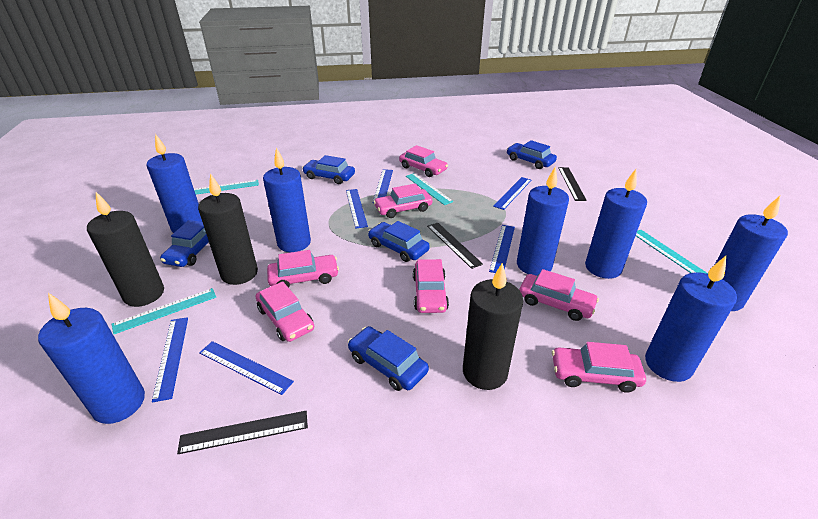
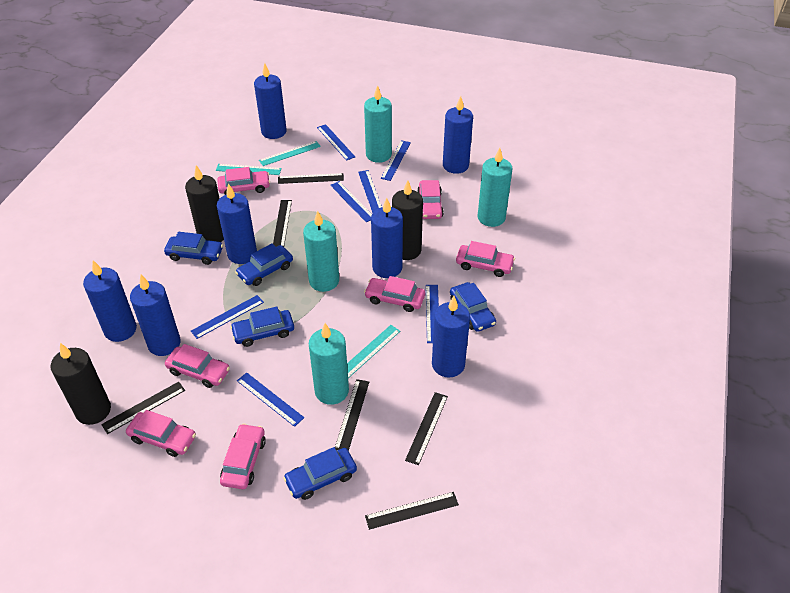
black ruler: [177,411,308,454] [427,223,483,269] [558,167,587,201] = 3 -> [101,382,185,434] [273,200,292,247] [278,173,344,184] [335,379,369,451] [365,492,459,530] [405,392,448,465] = 6
blue ruler: [152,317,188,402] [199,341,294,395] [346,189,368,229] [373,169,393,203] [489,225,515,273] [493,177,532,210] = 6 -> [191,295,264,339] [237,373,304,427] [317,124,355,161] [330,181,372,222] [358,170,382,213] [381,140,411,181] [426,285,439,343] = 7
turquoise candle: none = 0 -> [303,210,339,292] [309,323,349,405] [364,85,392,163] [477,148,512,227] = 4
turquoise ruler: [112,288,216,334] [194,180,259,195] [406,173,454,205] [636,230,708,274] = 4 -> [216,164,282,175] [259,141,321,166] [347,325,400,378] = 3

